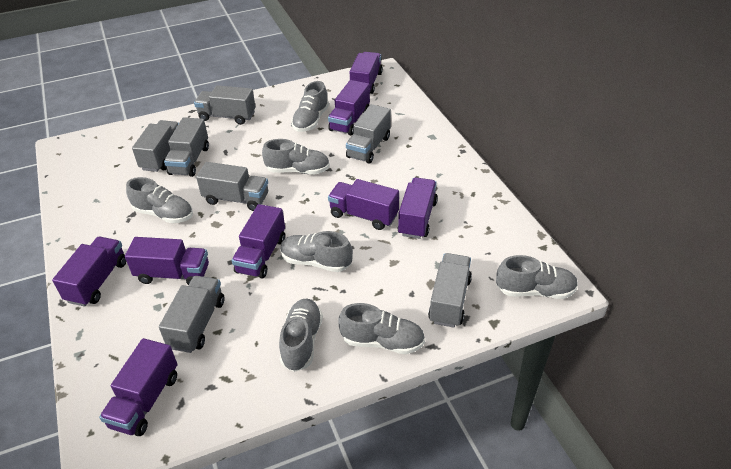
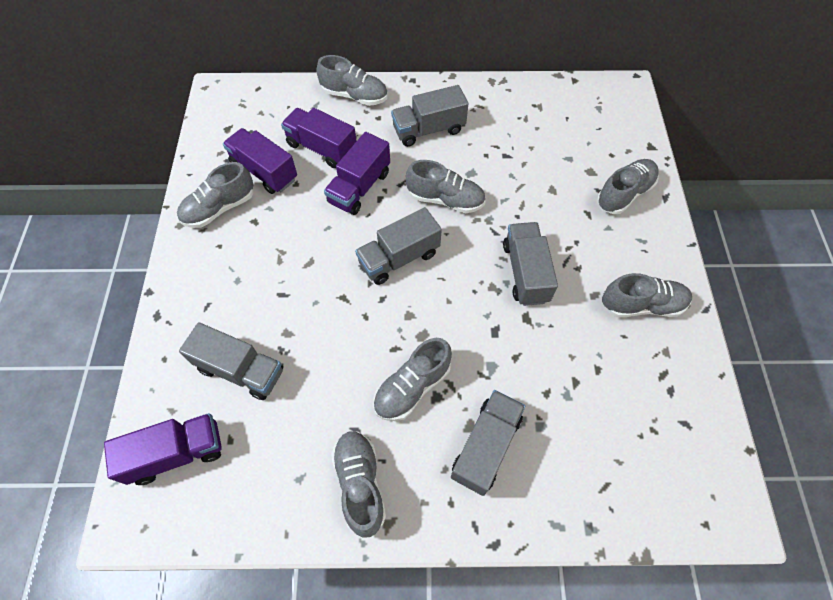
grey truck: [132,120,179,172] [159,276,225,353] [164,117,209,177] [194,85,256,125] [196,162,268,211] [346,104,391,163] [428,253,472,328] = 7 -> [179,322,283,400] [355,207,442,285] [391,85,468,147] [451,390,525,496] [503,222,558,306] = 5
purple truck: [52,237,126,307] [99,338,178,436] [125,237,209,285] [232,204,285,279] [328,80,370,135] [328,179,399,230] [350,52,383,94] [398,177,438,239] = 8 -> [104,413,222,485] [223,128,297,194] [281,108,356,168] [324,132,390,215] = 4

